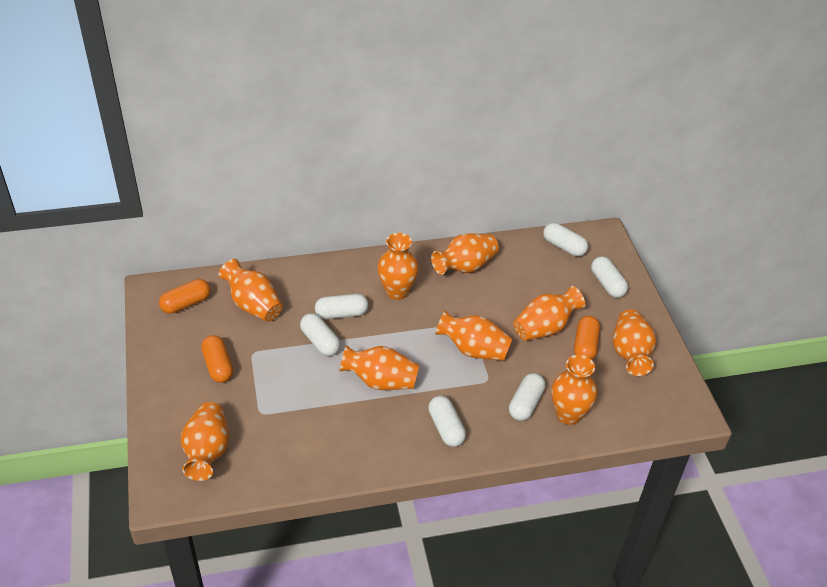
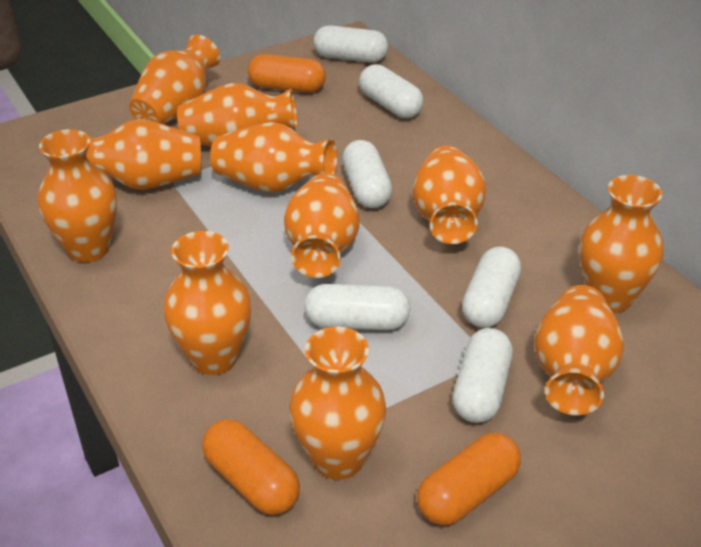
orange vase: [181,402,229,481] [219,259,283,322] [339,345,419,390] [378,233,419,300] [431,233,499,275] [435,311,512,361] [513,286,585,341] [551,355,597,425] [613,309,656,376] = 9 -> [38,129,117,262] [87,119,201,190] [129,34,221,124] [163,231,252,375] [177,83,297,147] [210,122,337,193] [284,173,360,278] [289,327,386,480] [413,145,486,244] [534,285,624,415] [580,175,664,313] = 11

